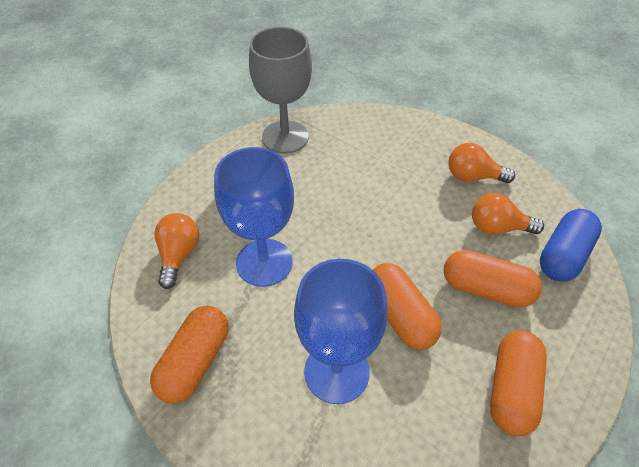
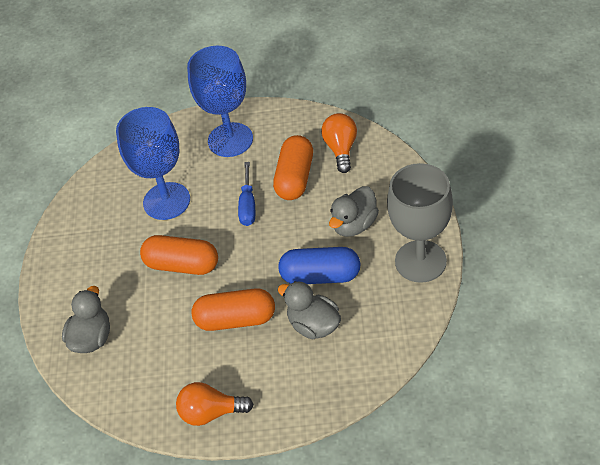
blue screwdriver: none = 0 -> [238,162,255,226] = 1
grey duck: none = 0 -> [62,286,110,353] [278,281,341,339] [329,186,379,237] = 3
orange capsule: [150,306,229,404] [373,263,442,350] [444,250,542,308] [490,331,547,436] = 4 -> [140,235,218,275] [192,288,275,331] [273,135,313,200] = 3
orange light bulb: [154,213,199,289] [448,143,515,183] [472,193,544,235] = 3 -> [176,382,254,426] [321,113,357,173] = 2

